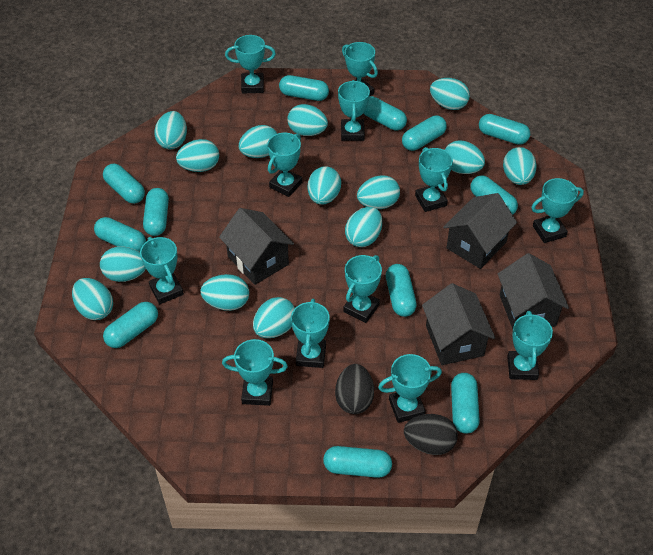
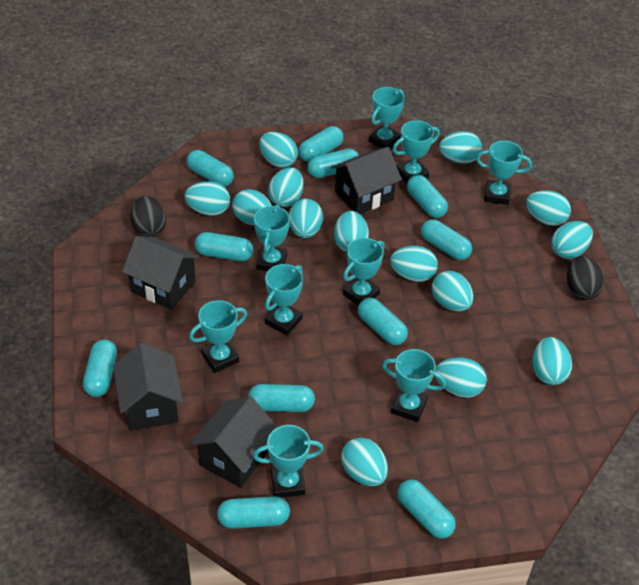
turquoise capsule: [94,217,146,252] [103,164,145,204] [103,302,158,348] [143,188,169,236] [279,75,329,101] [323,446,392,478] [363,96,407,131] [386,264,417,317] [402,115,447,151] [451,373,480,434] [471,175,518,215] [479,114,530,145] = 12 -> [83,340,117,397] [187,150,234,187] [195,232,253,261] [217,496,290,529] [248,384,315,412] [299,126,343,162] [307,149,359,178] [358,298,408,345] [398,480,456,539] [407,175,448,218] [421,219,472,260] = 11
turquoise trophy: [140,237,184,304] [222,339,288,406] [225,35,276,94] [267,133,302,197] [291,299,330,368] [338,80,370,141] [342,42,378,96] [343,255,382,323] [378,354,442,423] [415,147,453,212] [507,311,553,380] [531,178,584,243] = 12 -> [189,300,247,373] [253,425,324,498] [254,205,290,271] [265,264,303,335] [343,238,385,305] [369,87,405,148] [382,349,446,422] [392,120,440,183] [476,141,532,205] = 9

